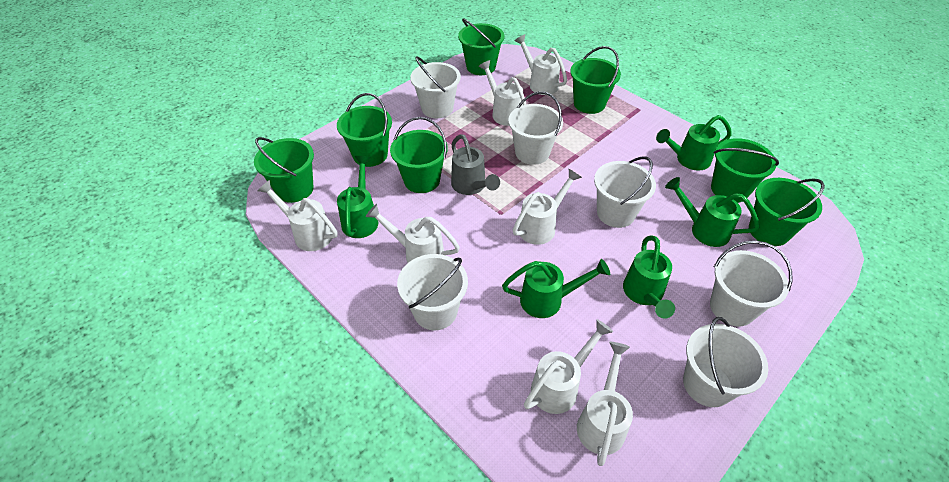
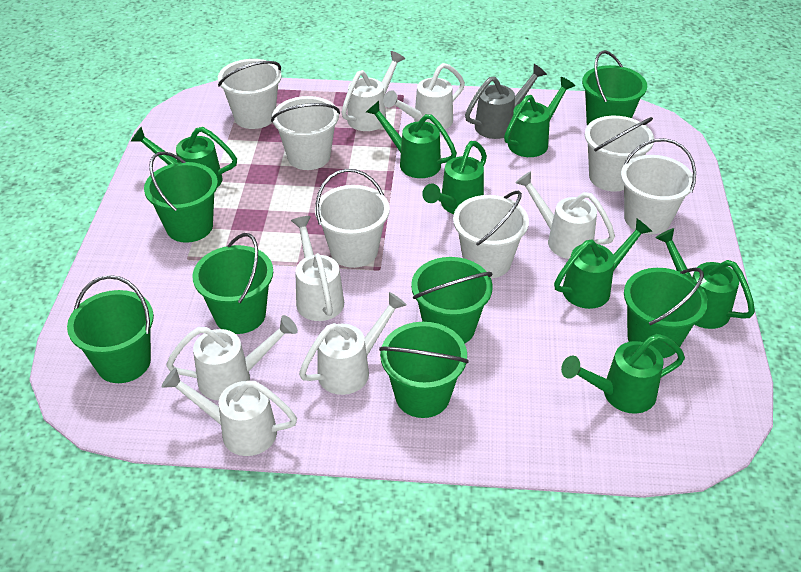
green watering can: [337,156,378,238] [502,259,610,318] [623,236,675,319] [656,115,732,170] [665,177,759,247] = 5 -> [131,127,237,188] [366,101,457,178] [422,141,487,214] [504,77,575,157] [554,219,652,309] [561,334,685,414] [655,228,755,329] = 7

